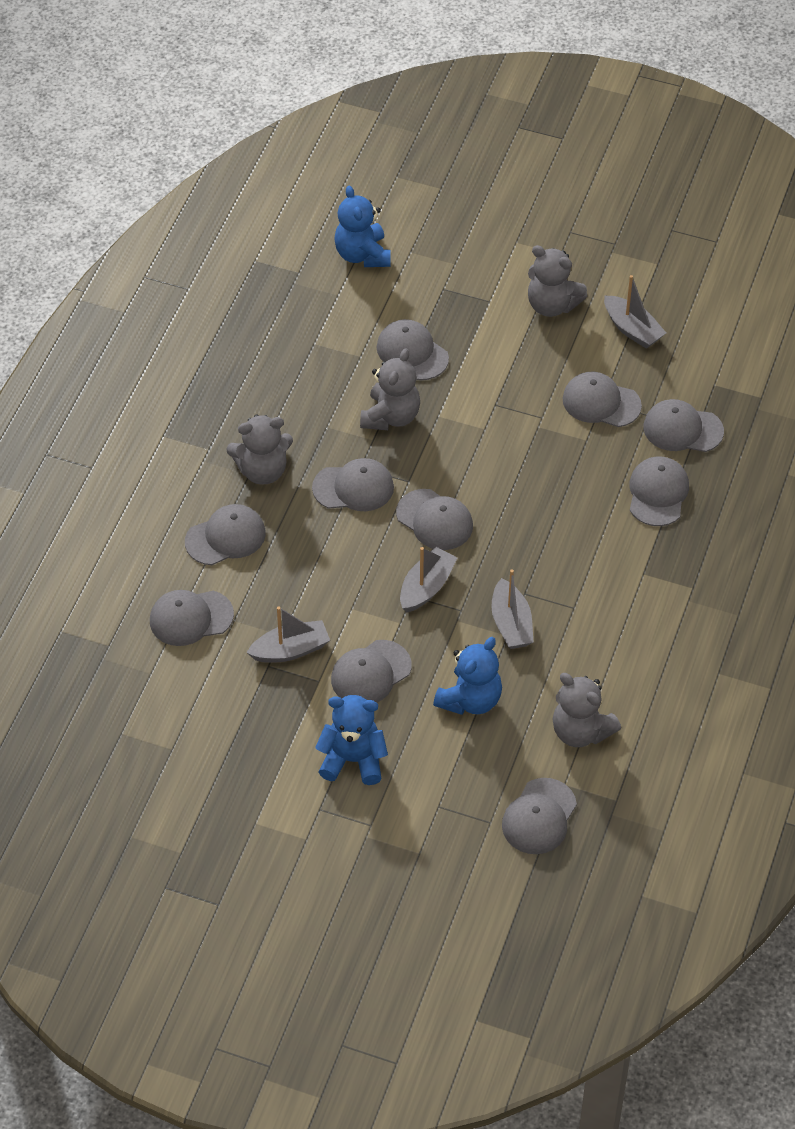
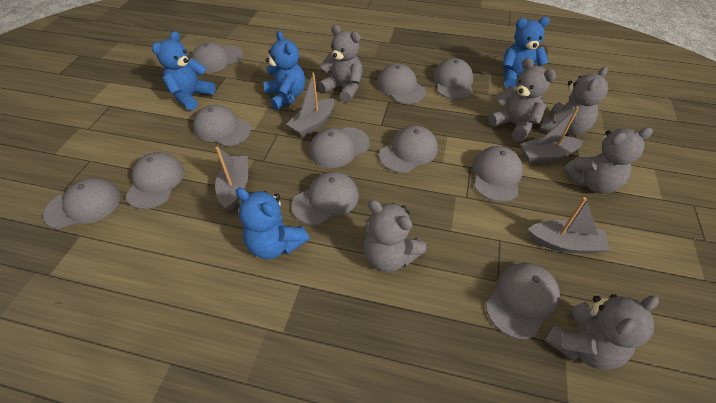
blue teddy bear: [315,695,388,785] [334,185,391,267] [433,637,502,715] = 3 -> [152,31,216,110] [236,187,309,259] [263,31,305,110] [502,17,550,88] = 4
grey cap: [150,590,234,646] [185,504,266,565] [312,458,394,511] [331,640,411,703] [376,319,449,380] [396,489,473,550] [502,778,577,854] [563,372,642,427] [629,456,689,526] [643,399,724,452] = 10 -> [43,178,121,229] [125,152,184,209] [191,42,243,73] [193,105,251,146] [291,171,359,225] [309,127,370,168] [377,64,426,104] [379,125,438,173] [433,58,473,100] [472,146,523,202] [486,263,560,339] = 11
grey teddy bear: [226,415,293,485] [360,348,420,430] [528,245,587,317] [553,673,621,747] = 4 -> [318,25,363,103] [364,200,426,272] [488,58,556,142] [540,66,608,135] [544,294,659,370] [563,127,653,194] = 6

